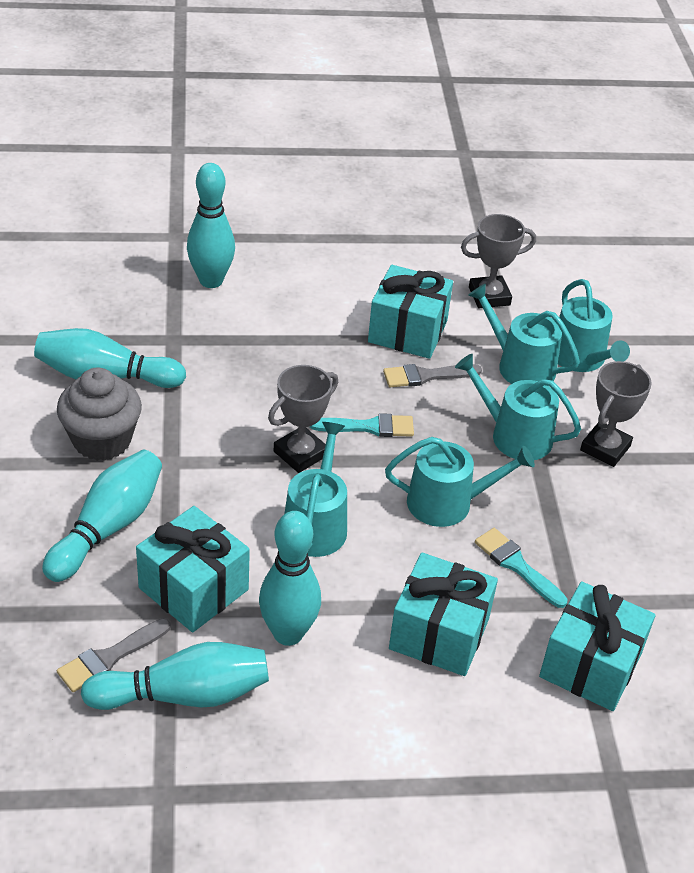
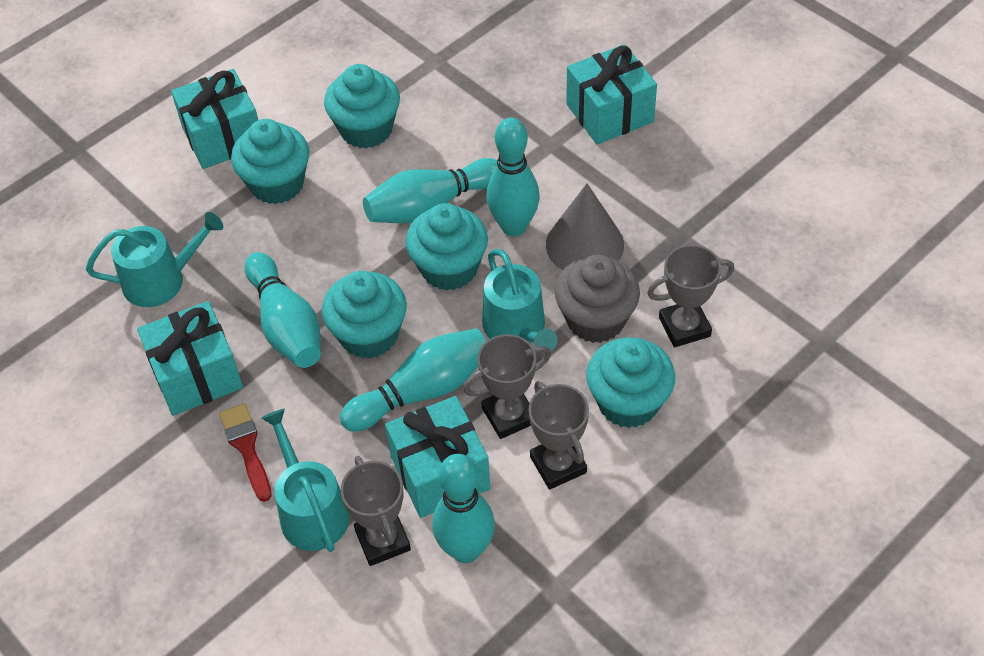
grey brush: [57,619,171,692] [383,364,482,388] = 2 -> none = 0
grey cone: none = 0 -> [546,183,624,270] = 1
grey trophy: [268,365,338,473] [461,214,536,308] [580,361,652,467] = 3 -> [341,456,411,566] [463,334,551,439] [529,381,589,490] [647,245,734,347] = 4
red brush: none = 0 -> [219,403,272,502] = 1
turquoise brush: [310,413,414,437] [475,528,568,608] = 2 -> none = 0
turquoise cupcake: none = 0 -> [231,119,309,204] [322,271,407,359] [324,64,400,149] [406,203,488,291] [586,337,675,428] = 5
turquoise watering can: [284,422,347,557] [385,437,535,527] [455,354,581,460] [468,284,580,384] [558,279,630,372] = 5 -> [86,212,223,307] [261,409,349,552] [482,249,558,351] = 3

